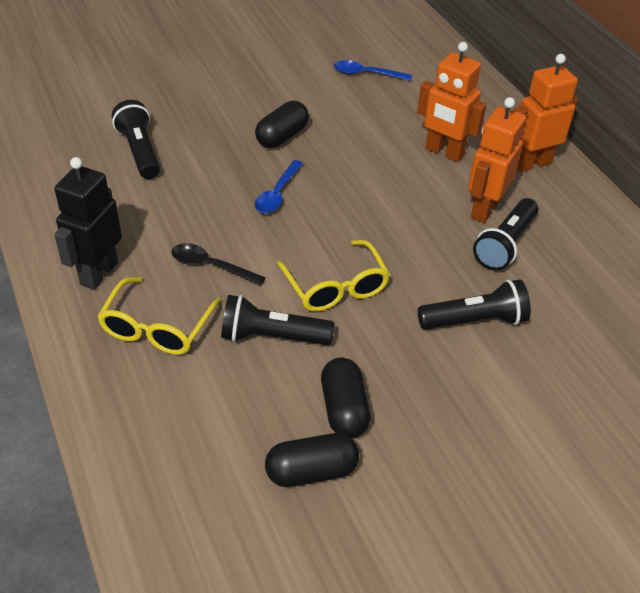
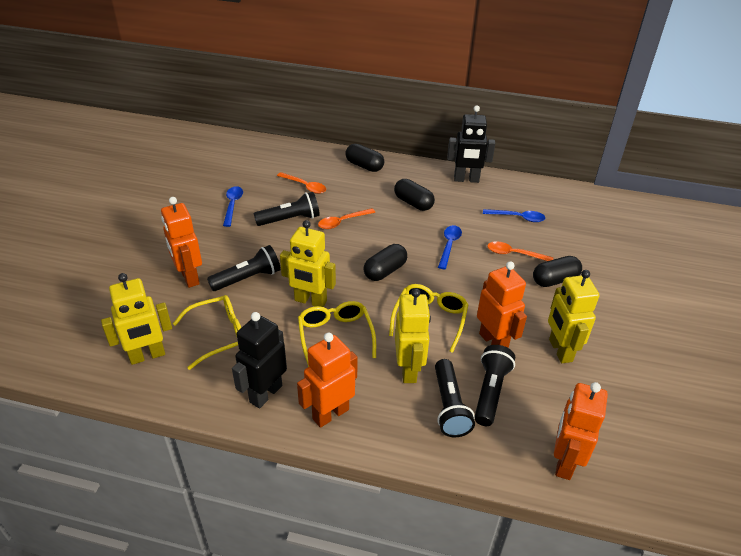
black capsule: [255,101,309,148] [265,433,359,487] [321,357,371,438] = 3 -> [345,144,384,172] [364,244,407,281] [394,179,435,211] [533,256,582,287] = 4
black robot: [54,157,122,290] = 1 -> [232,312,287,408] [447,105,495,183] = 2
black spoon: [171,243,266,286] = 1 -> none = 0
blue spoon: [255,160,303,214] [334,60,412,81] = 2 -> [223,186,243,227] [438,225,462,269] [483,209,545,222] = 3
orange robot: [417,42,486,162] [468,97,526,223] [514,54,578,172] = 3 -> [161,197,202,288] [297,333,358,428] [477,261,527,348] [554,382,608,480] = 4
orange spoon: none = 0 -> [277,172,326,194] [318,208,375,229] [487,241,553,261] = 3
yellow glasses: [97,277,221,355] [276,240,390,312] = 2 -> [173,295,241,370] [298,301,376,367] [389,284,469,353] = 3
yellow robot: none = 0 -> [101,273,172,365] [280,220,336,307] [395,288,431,383] [548,270,599,363] = 4

